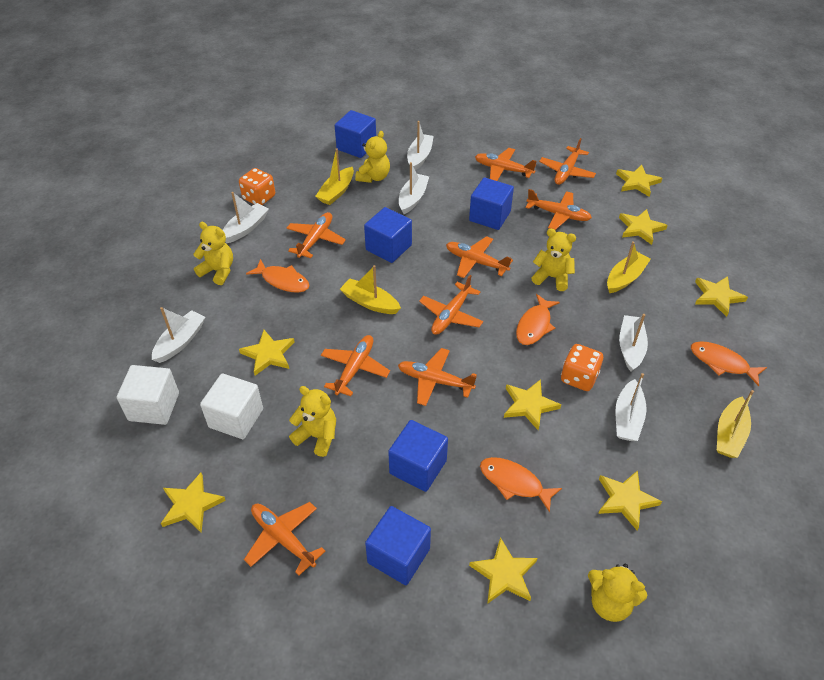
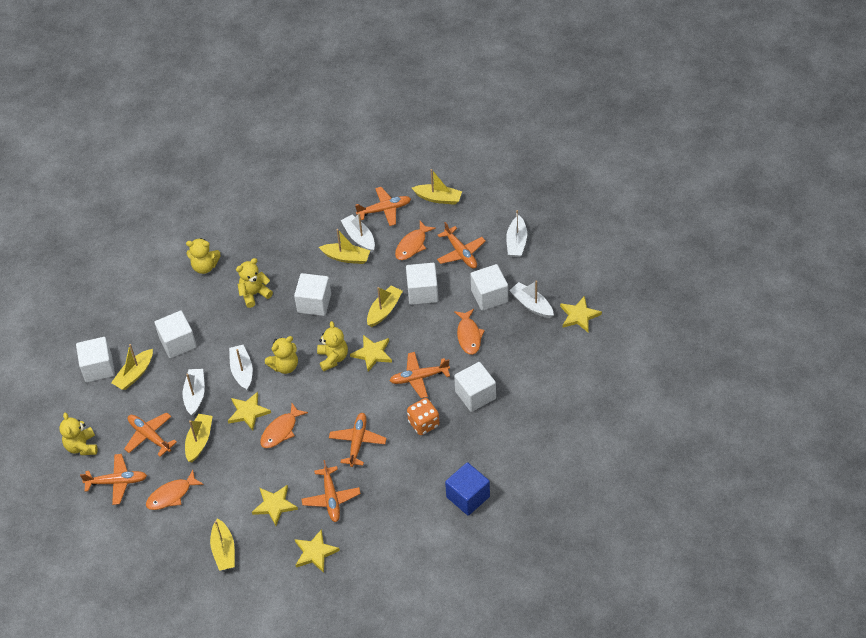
blue cube: [335,110,376,158] [364,207,412,263] [365,506,431,585] [388,420,448,492] [469,178,514,230] = 5 -> [445,462,490,516] = 1
orange dice: [239,168,275,205] [561,344,603,391] = 2 -> [407,398,440,435] = 1
orange plane: [244,502,325,575] [286,212,346,258] [321,335,390,396] [398,348,477,406] [419,275,483,335] [446,236,513,278] [475,148,537,181] [526,189,592,230] [539,138,596,185] = 9 -> [80,454,147,505] [124,412,177,457] [302,460,361,522] [329,413,387,467] [355,187,411,226] [389,352,450,398] [437,222,486,268] = 7
white boat: [152,307,205,363] [223,192,269,243] [399,162,429,214] [407,121,434,171] [615,373,646,441] [619,314,648,372] = 6 -> [183,369,205,416] [229,345,253,390] [341,213,375,252] [506,210,527,257] [509,280,554,318] = 5
white cube: [117,365,179,425] [200,373,263,439] = 2 -> [76,337,115,382] [154,311,197,358] [294,273,331,316] [406,263,438,305] [454,362,496,412] [470,264,508,311] = 6
yellow boat: [315,148,354,205] [340,265,401,314] [607,241,651,293] [717,390,754,458] = 4 -> [111,344,153,390] [185,414,213,462] [210,518,235,571] [319,229,370,264] [367,285,403,327] [412,169,462,205] = 6
yellow star: [161,473,226,533] [239,330,295,376] [469,537,538,604] [504,379,561,430] [598,470,662,530] [616,165,662,197] [619,209,668,245] [695,276,748,317] = 8 -> [228,392,271,431] [252,485,298,526] [295,529,340,573] [350,335,392,372] [560,296,602,332] = 5

